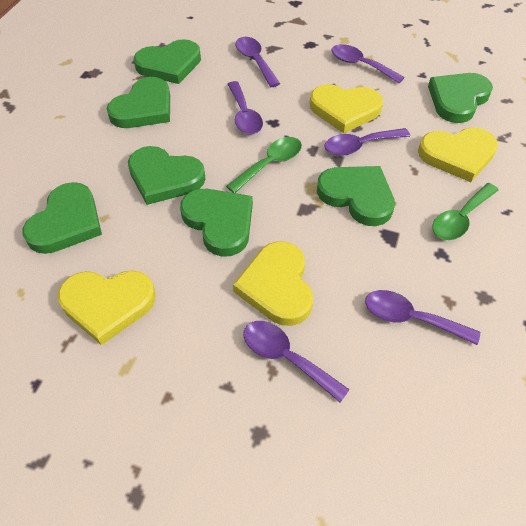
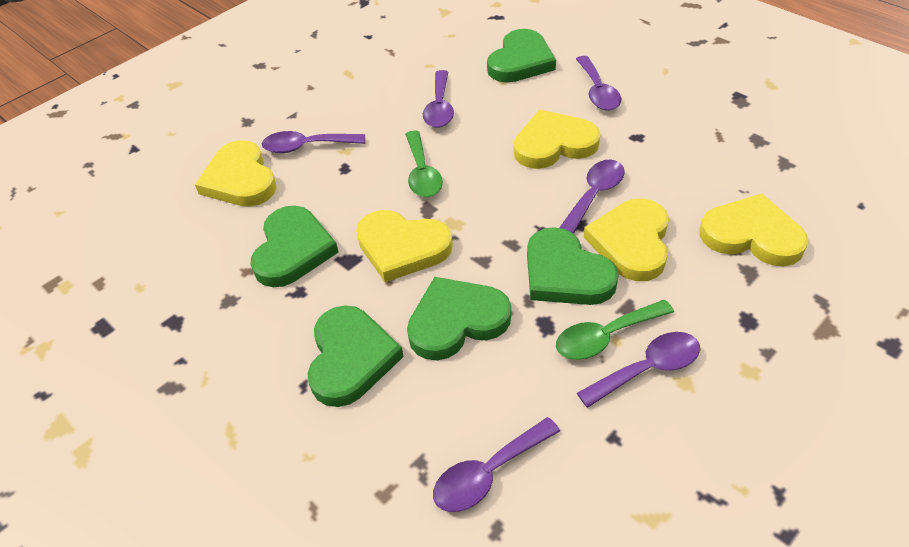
green heart: [22,182,102,254] [107,77,170,128] [128,146,205,205] [134,39,201,84] [180,189,253,257] [317,166,395,226] [428,73,493,123] = 7 -> [250,206,339,287] [307,305,404,407] [407,277,511,361] [487,29,556,83] [527,227,619,305] = 5
yellow heart: [58,270,156,345] [233,241,313,326] [310,84,383,133] [418,127,498,182] = 4 -> [195,140,277,207] [356,210,453,282] [514,110,601,169] [583,198,669,281] [700,194,808,266] = 5

